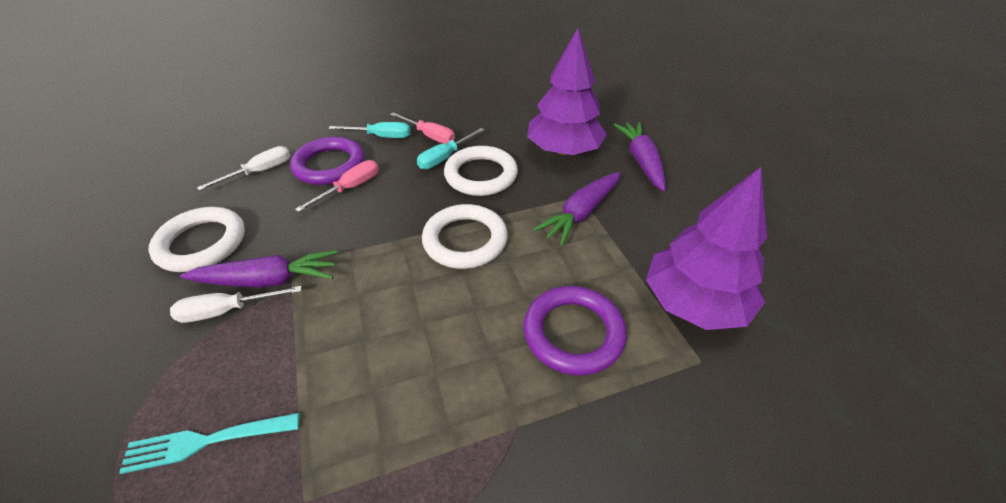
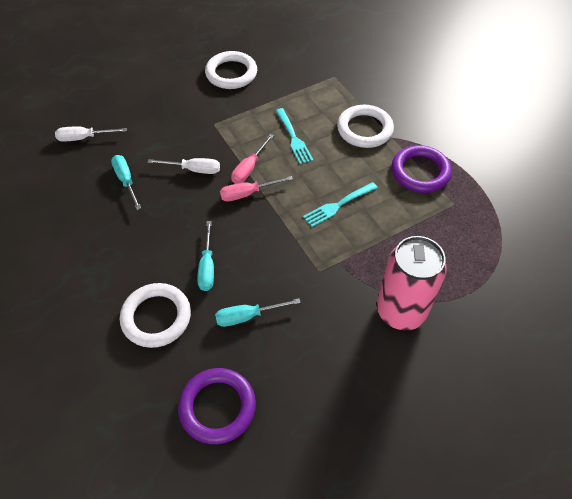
pink can: none = 0 -> [377,236,447,330] = 1
purple carrot: [180,250,338,288] [534,172,621,246] [614,122,665,191] = 3 -> none = 0
purple tree: [527,28,607,155] [646,167,767,330] = 2 -> none = 0
turquoise fork: [119,413,300,474] = 1 -> [276,108,313,164] [303,182,378,227] = 2
turquoise screwdriver: [328,122,411,138] [417,128,484,169] = 2 -> [111,155,141,210] [197,221,214,291] [215,298,301,327] = 3

